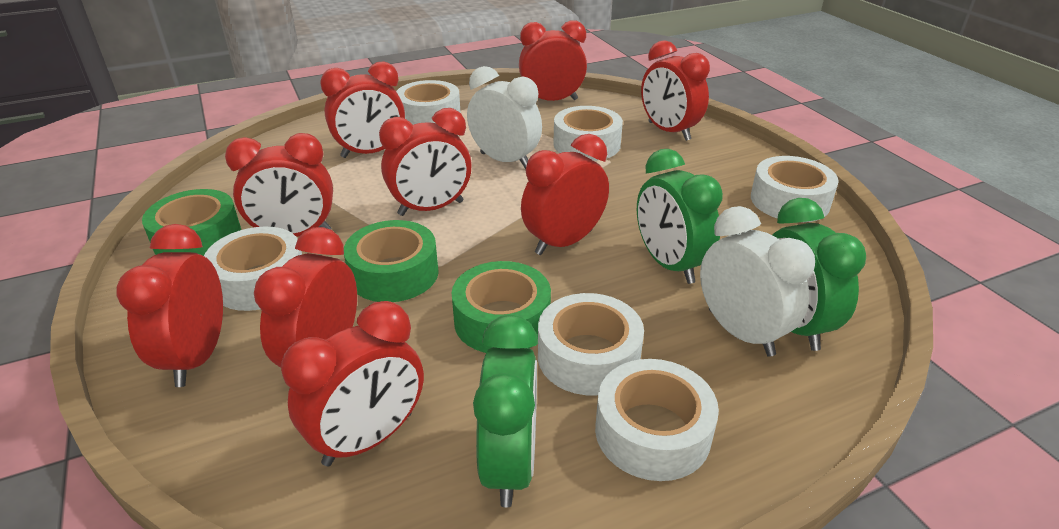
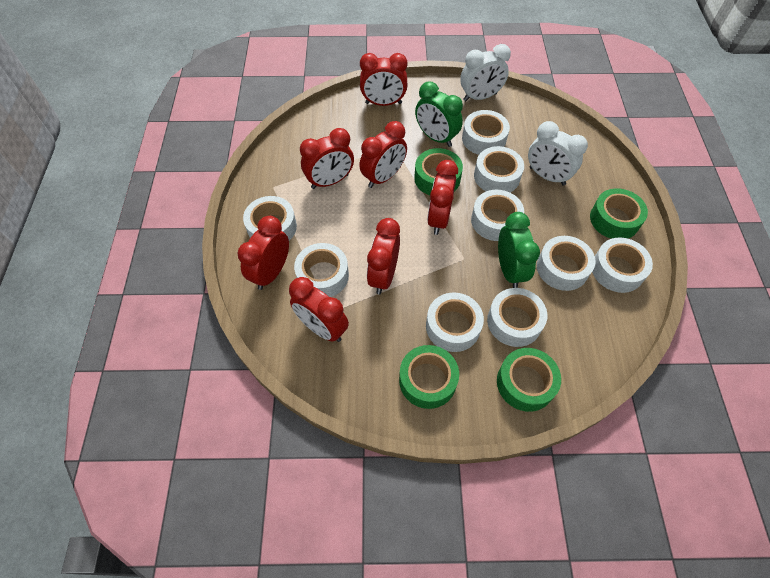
green clock: [473,315,538,508] [637,149,723,284] [772,198,866,351] = 3 -> [415,81,463,147] [498,212,540,288] = 2
green tape: [142,189,241,256] [344,220,439,302] [452,261,551,353] = 3 -> [399,345,459,409] [414,148,463,195] [497,348,561,412] [590,188,648,239] = 4
red clock: [116,224,223,387] [225,133,333,237] [254,227,357,368] [281,301,424,466] [320,62,405,158] [379,108,472,216] [519,20,587,101] [521,134,609,255] [641,40,710,141] = 9 -> [237,216,289,290] [289,277,349,342] [300,128,354,189] [359,121,407,188] [360,53,407,106] [367,218,400,294] [427,160,458,235] = 7
white tape: [204,227,302,311] [396,80,461,125] [538,293,644,395] [553,106,623,161] [595,359,719,481] [751,156,839,222] = 6 -> [243,196,297,241] [294,243,349,297] [426,293,484,352] [462,110,510,155] [471,190,524,241] [474,146,524,192] [487,288,547,347] [537,236,596,291] [592,237,653,293] = 9

